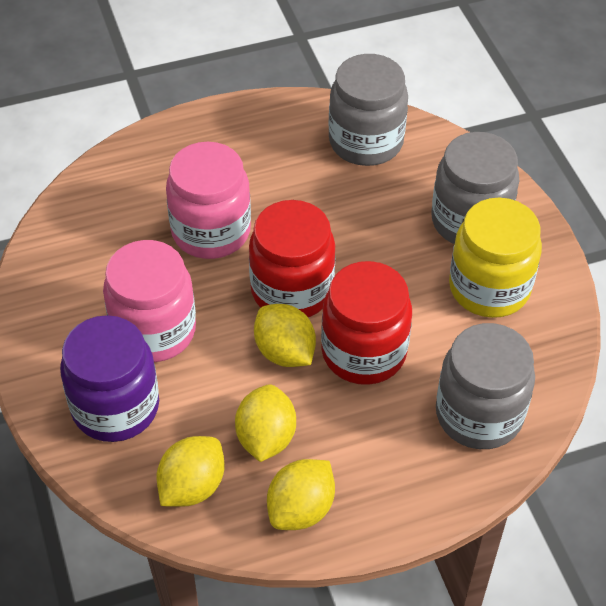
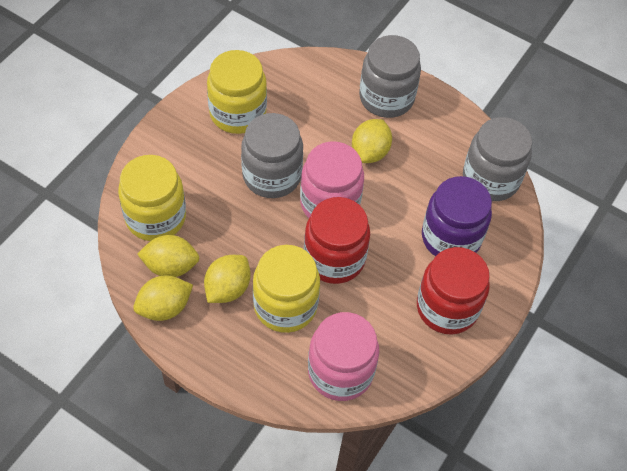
yellow jar: [449,198,542,318] = 1 -> [118,155,186,241] [207,50,267,134] [253,245,320,333] = 3

